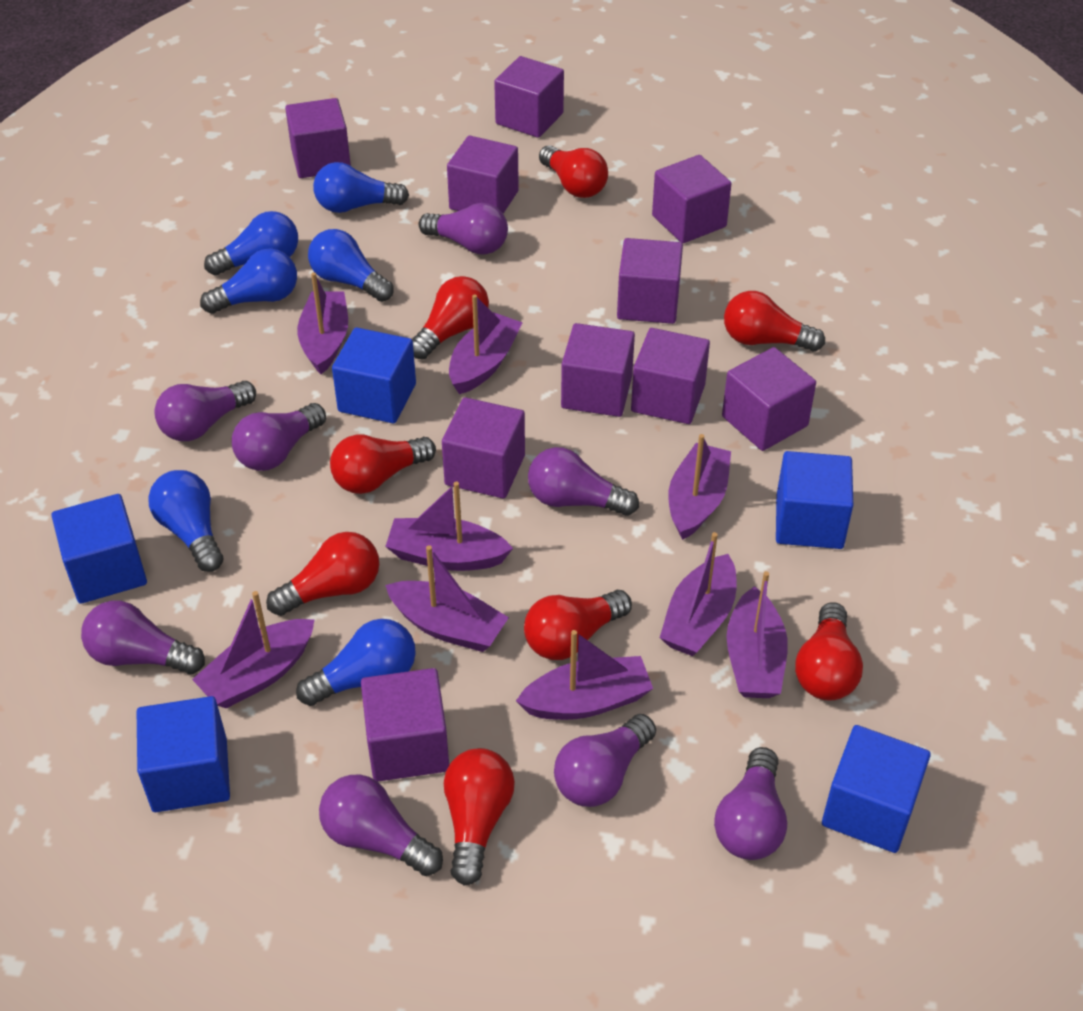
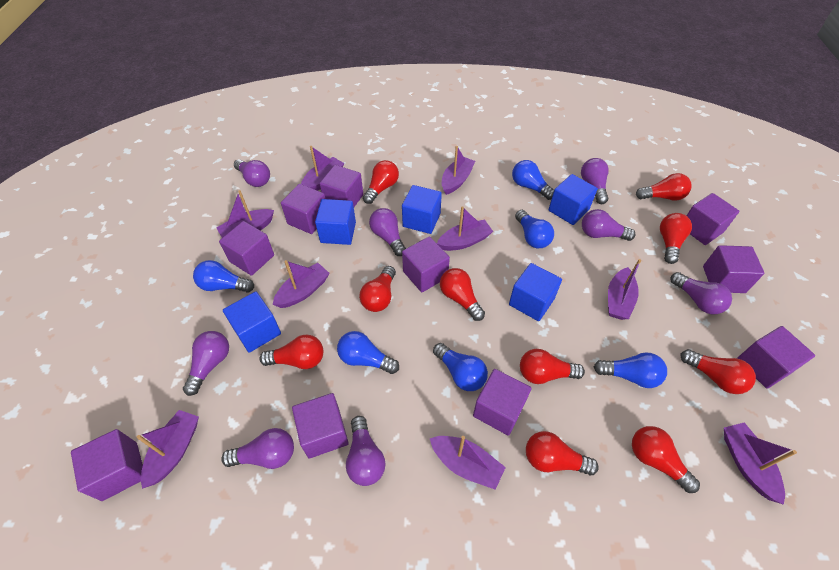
red light bulb: [266,532,379,616] [330,434,436,494] [412,276,489,359] [444,748,515,886] [524,590,632,660] [539,145,608,198] [724,291,825,352] [795,602,863,701] = 8 -> [259,335,323,369] [359,266,396,312] [363,160,399,204] [440,268,485,321] [520,349,585,384] [526,431,599,475] [632,426,700,493] [636,173,692,201] [660,213,692,264] [681,349,756,394] = 10

